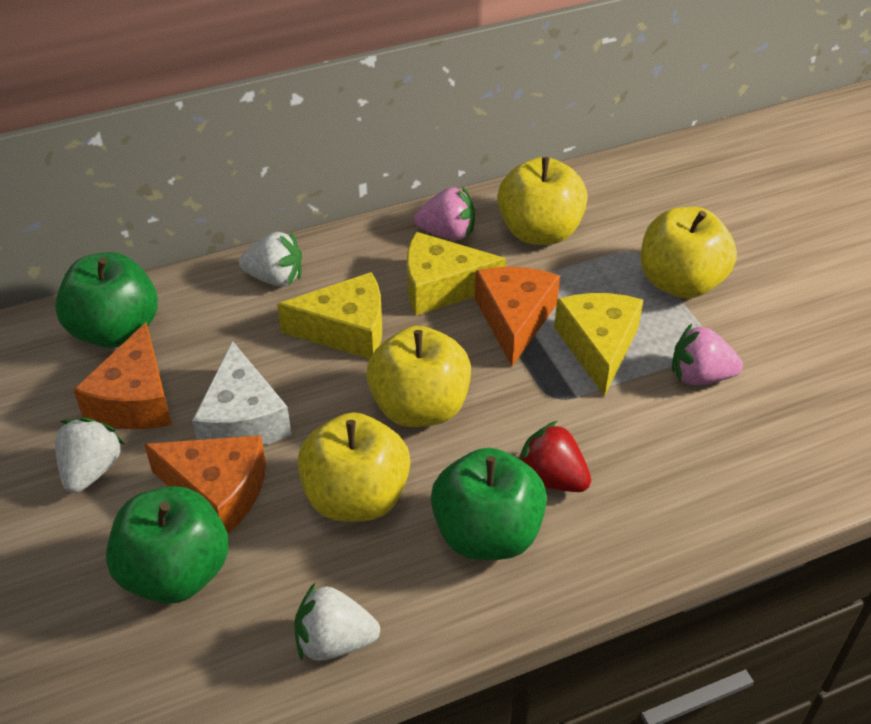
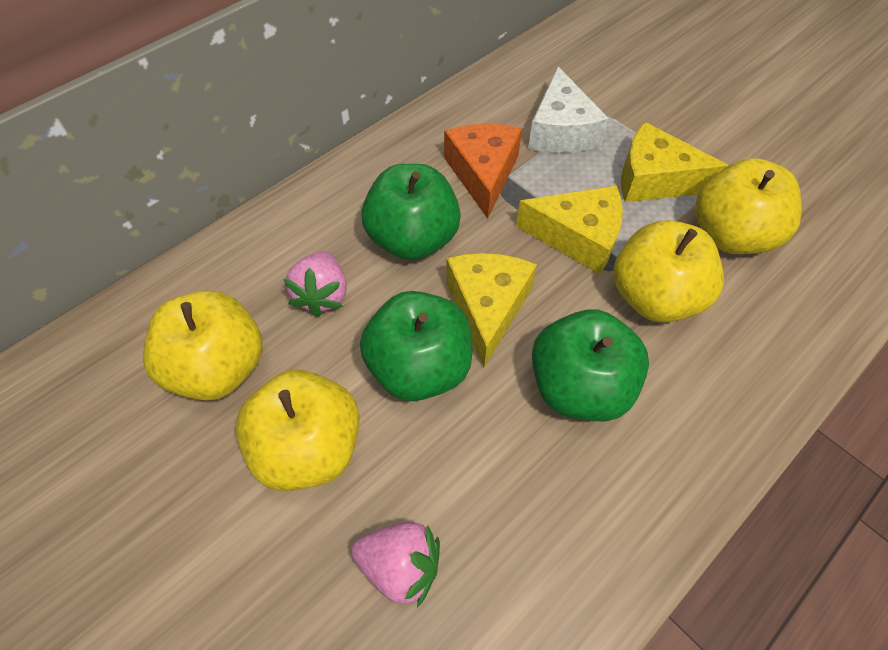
orange cheese: [73,322,172,429] [144,435,266,533] [475,267,560,366] = 3 -> [444,124,522,219] = 1
red strawberry: [519,421,591,492] = 1 -> none = 0
white strawberry: [55,417,125,493] [239,232,302,287] [294,583,380,661] = 3 -> none = 0

